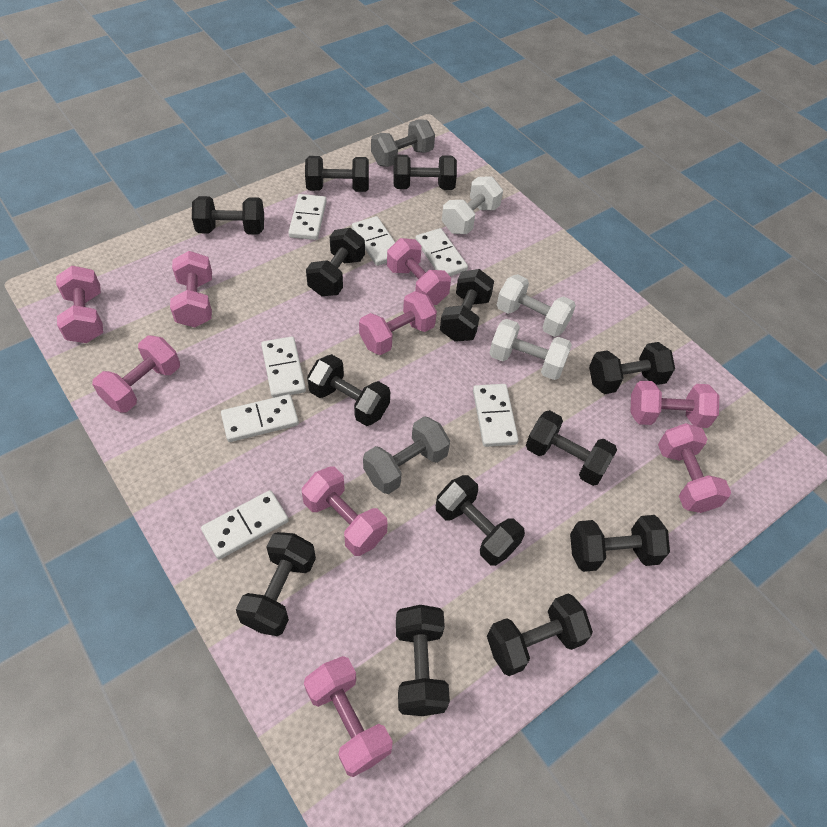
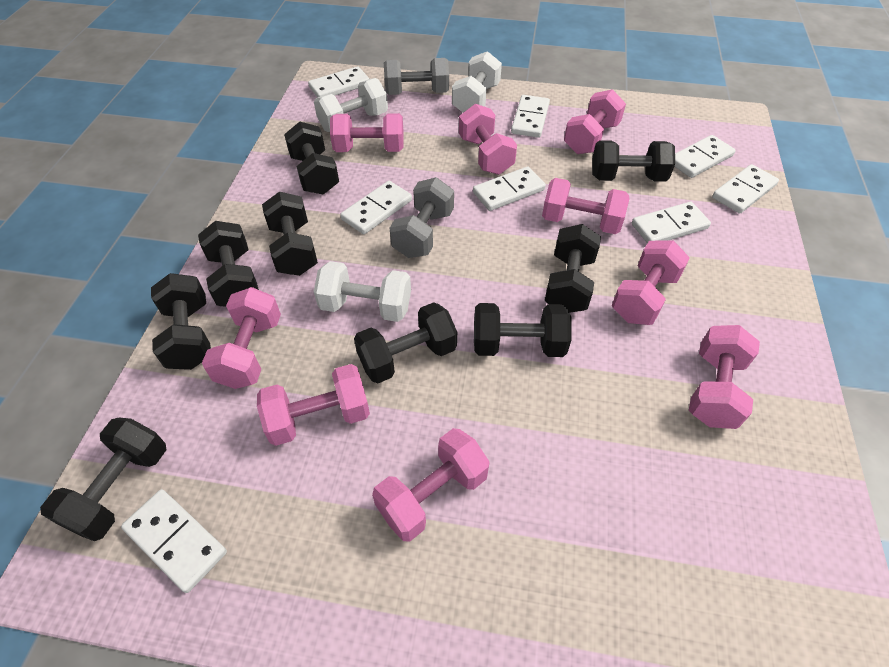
black dumbbell: [192,196,264,235] [236,532,316,636] [305,156,369,192] [306,228,365,296] [307,354,390,426] [393,155,457,190] [396,605,450,716] [436,475,525,566] [440,269,494,342] [487,594,593,676] [526,410,617,486] [570,515,670,572] [589,342,675,394] = 13 -> [40,418,166,541] [151,273,211,370] [198,221,259,307] [262,192,318,276] [284,122,339,195] [354,302,457,383] [474,303,571,357] [545,224,601,313] [592,140,675,182] = 9
white domino: [201,490,289,560] [221,394,299,442] [261,337,306,398] [288,194,327,240] [352,216,396,266] [416,228,468,276] [473,384,519,447] = 7 -> [121,489,227,593] [308,66,369,98] [340,181,412,234] [473,167,546,211] [511,95,550,138] [632,202,711,243] [674,135,736,178] [712,164,779,214] = 8

